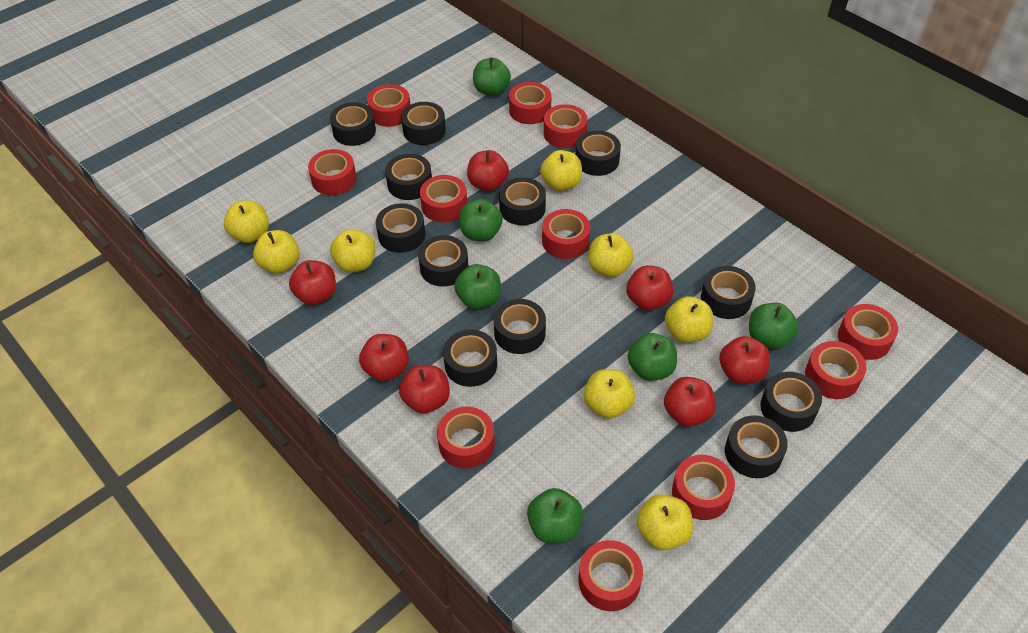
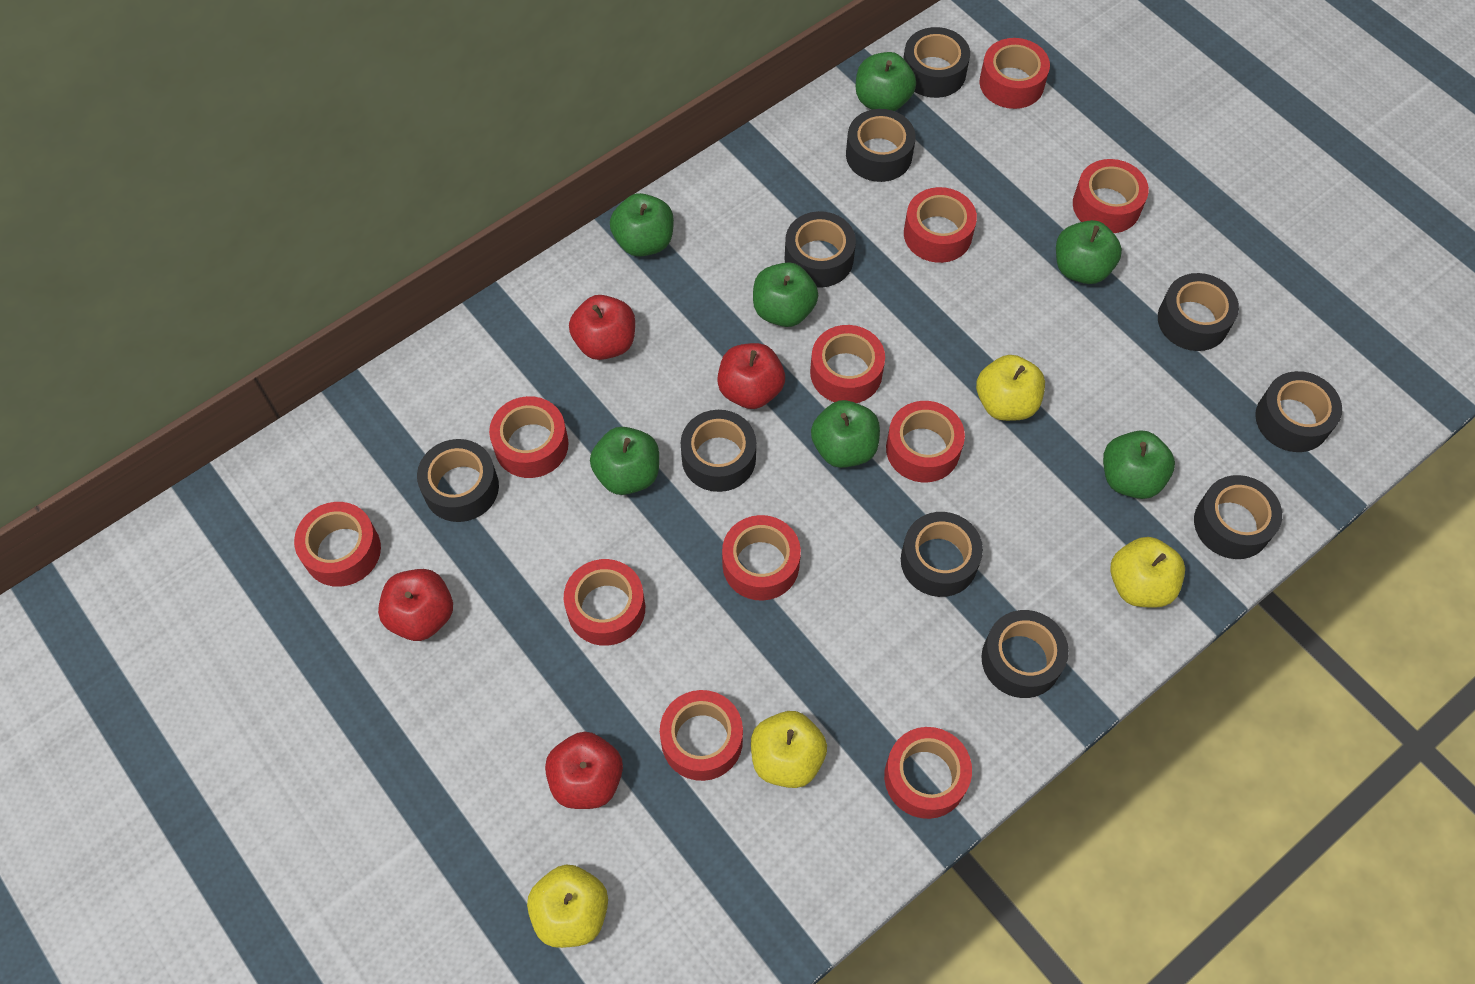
black tape: [330,102,376,146] [376,203,425,253] [385,154,432,200] [401,102,446,145] [418,235,469,287] [443,330,497,387] [494,299,546,354] [499,177,546,225] [575,130,621,176] [701,266,756,319] [725,415,788,478] [760,372,822,432] = 12 -> [417,439,499,522] [681,410,756,492] [784,211,856,288] [846,109,916,182] [901,512,983,597] [903,27,970,98] [981,610,1069,698] [1158,273,1239,351] [1194,475,1282,559] [1255,371,1342,452] = 10
green apple: [454,264,501,309] [459,199,502,242] [473,58,511,96] [527,488,583,543] [628,333,677,381] [749,303,799,349] = 6 -> [590,427,659,495] [610,193,674,257] [753,262,818,327] [811,400,880,468] [856,52,916,111] [1056,220,1122,284] [1103,430,1175,499] = 7
red apple: [289,260,336,305] [359,334,409,381] [399,365,450,414] [467,150,509,191] [626,265,673,311] [664,377,716,427] [719,336,770,384] = 7 -> [378,569,453,641] [545,732,623,809] [569,295,635,360] [717,343,785,409] = 4
yellow apple: [224,200,269,243] [253,230,300,274] [330,229,375,273] [540,150,582,191] [584,369,635,419] [588,233,634,277] [636,494,693,551] [665,296,713,343] = 8 -> [527,864,608,948] [751,711,827,788] [976,355,1045,421] [1110,537,1185,608] = 4

